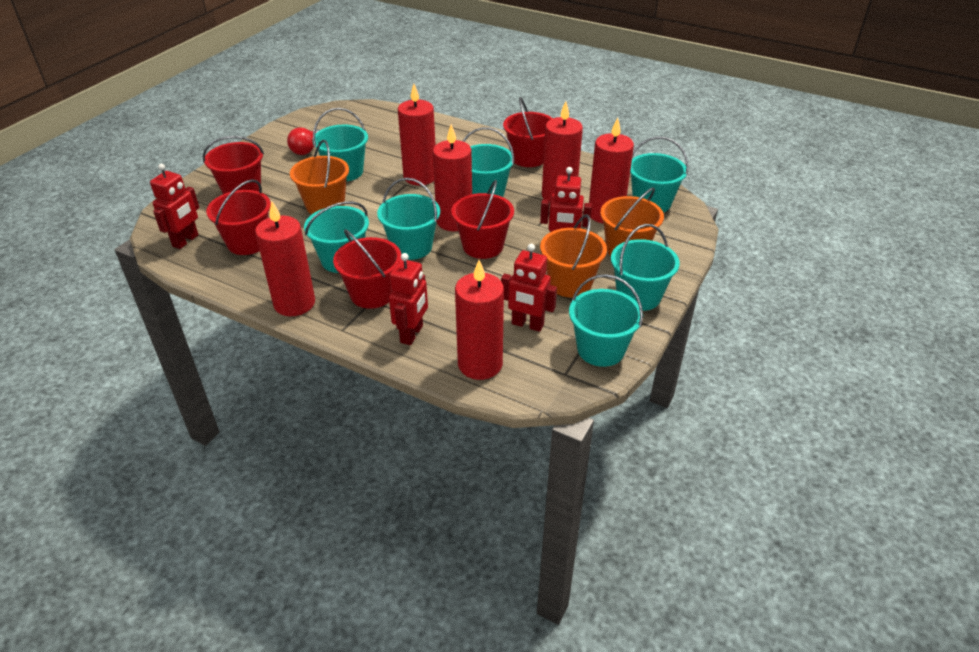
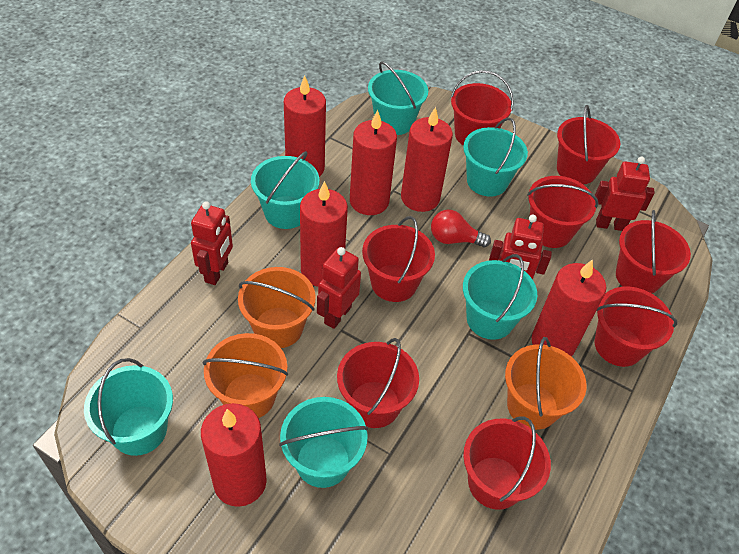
red bucket: [202,136,264,194] [206,179,271,255] [333,229,401,309] [451,180,514,259] [503,97,553,167] = 5 -> [337,338,419,428] [362,216,435,302] [451,70,514,146] [463,416,551,510] [527,176,598,248] [557,105,620,185] [595,287,677,367] [616,210,691,293] = 8
turquoise bucket: [304,201,369,273] [312,108,368,181] [377,178,440,260] [463,127,514,197] [569,274,643,367] [611,224,680,311] [630,137,689,213] = 7 -> [84,358,173,456] [251,151,319,229] [279,397,368,488] [368,62,428,135] [463,118,528,197] [463,254,537,340] = 6

